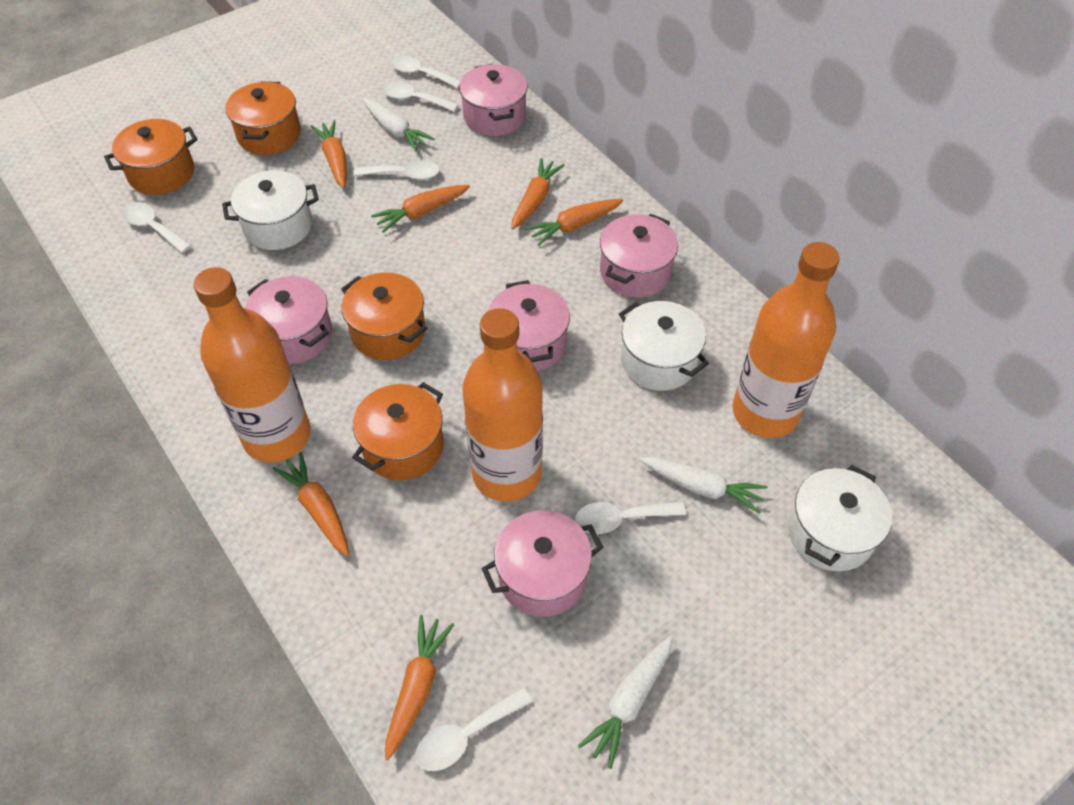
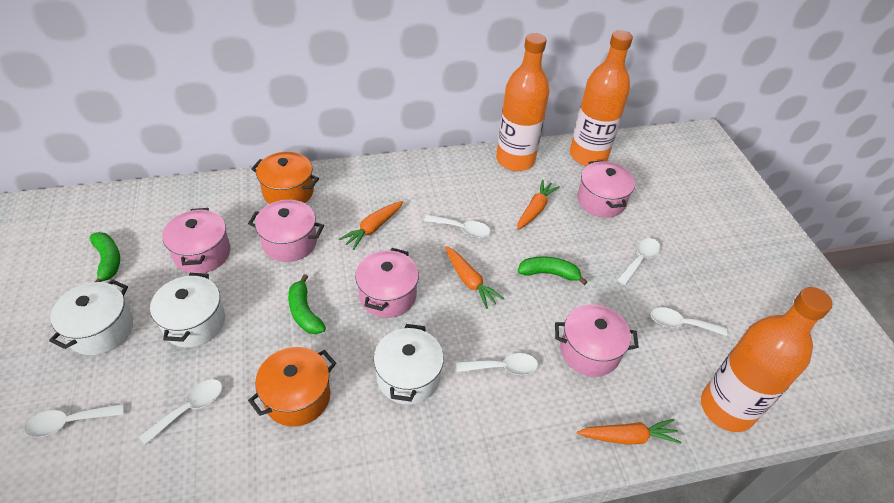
green banana: none = 0 -> [90,232,120,282] [288,274,326,334] [518,256,588,285] = 3
orange carrot: [272,452,349,556] [311,120,347,189] [371,185,470,233] [385,615,455,760] [511,158,565,229] [526,199,623,246] = 6 -> [339,201,403,250] [445,246,504,309] [517,180,560,230] [577,419,681,445] = 4
orange pot: [104,119,198,195] [225,81,301,155] [341,272,427,360] [352,382,444,480] = 4 -> [248,347,336,427] [251,152,319,204] = 2
white carrot: [363,99,435,151] [578,636,673,769] [640,457,768,514] = 3 -> none = 0

